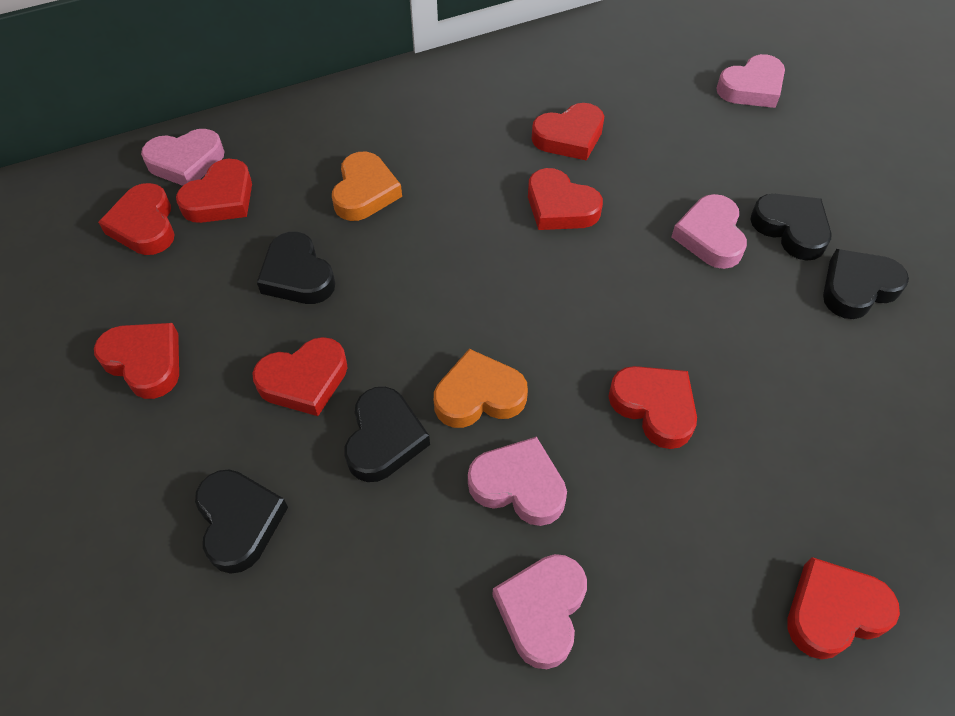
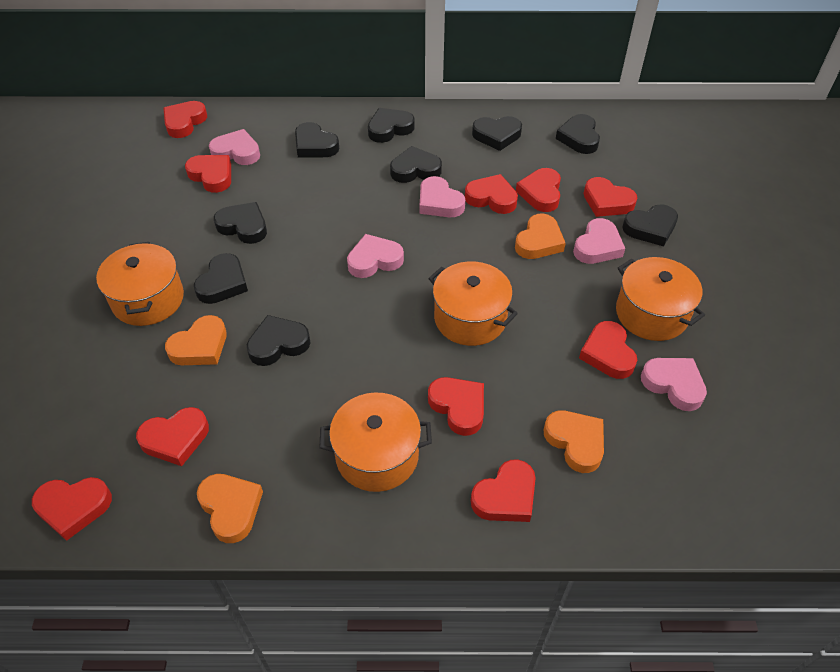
black heart: [195,469,288,574] [257,232,335,304] [345,387,430,482] [750,194,832,261] [823,249,909,319] = 5 -> [194,253,248,304] [214,202,267,244] [247,315,311,366] [295,122,339,157] [368,108,415,143] [390,146,442,183] [472,116,522,151] [556,114,600,154] [622,204,678,246] = 9
orange heart: [332,152,402,221] [434,349,528,428] = 2 -> [165,315,227,365] [197,474,263,543] [515,214,566,259] [544,410,604,473] = 4
orange pot: none = 0 -> [96,242,184,326] [320,392,432,492] [428,261,518,346] [616,257,705,341] = 4
red heart: [94,323,179,399] [98,183,175,255] [176,159,252,223] [252,337,348,416] [528,168,603,230] [532,103,604,161] [608,366,697,449] [787,557,900,659] = 8 -> [32,477,112,541] [136,407,209,466] [163,101,207,138] [185,155,231,193] [428,377,484,436] [465,174,518,214] [471,459,536,522] [516,168,561,212] [579,321,637,379] [584,177,637,217] = 10

